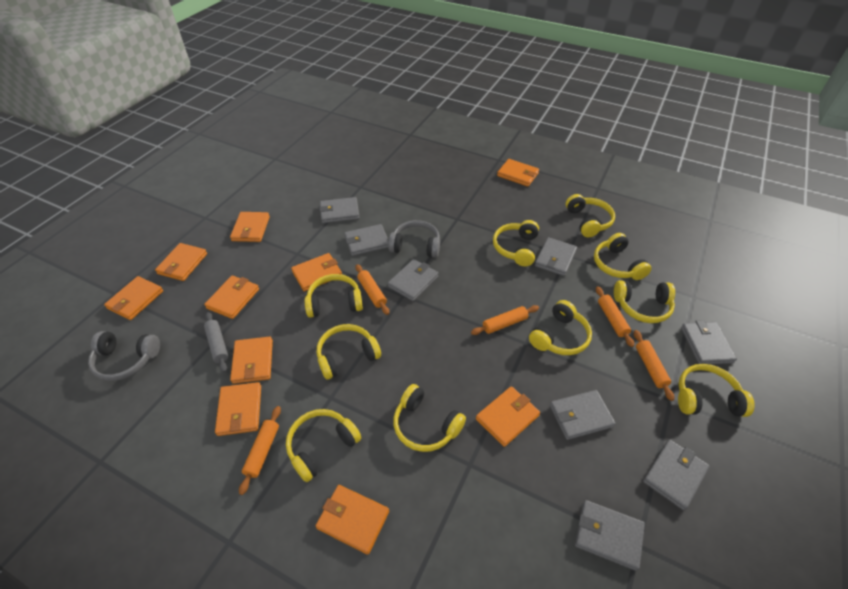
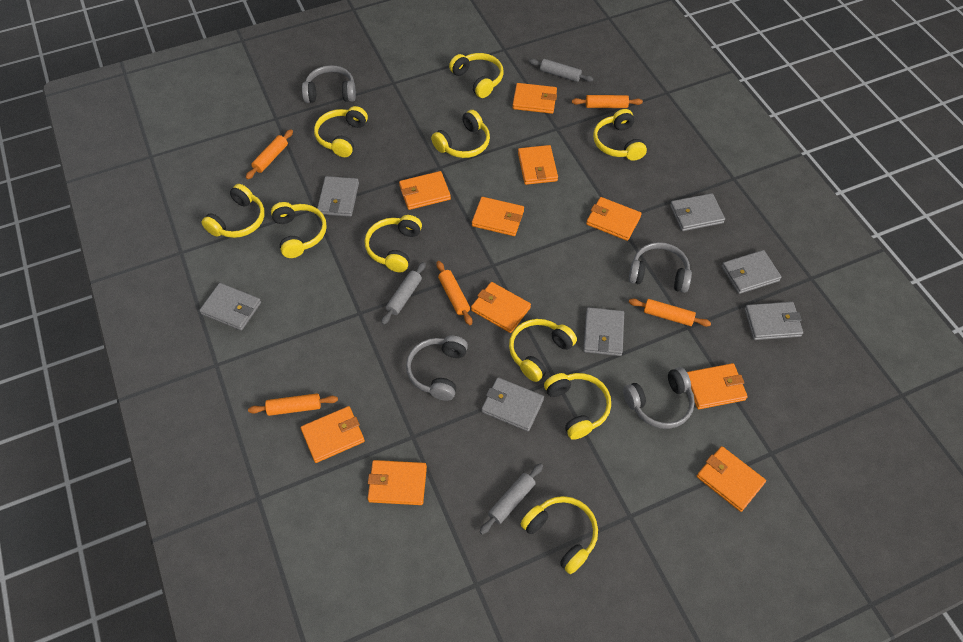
grey headphones: [88,331,160,381] [388,220,440,258] = 2 -> [302,65,356,103] [406,336,468,401] [623,367,695,429] [629,242,692,293] = 4
grey rolling pin: [204,312,228,373] = 1 -> [381,262,426,325] [480,463,543,535] [528,59,594,82] = 3
grey wallet: [319,197,360,223] [344,224,389,256] [388,259,438,301] [535,237,577,276] [550,390,616,440] [575,500,645,571] [643,439,710,510] [681,320,737,365] = 8 -> [199,283,261,331] [317,176,359,217] [481,377,544,431] [583,307,624,356] [670,193,725,231] [722,250,782,294] [745,302,803,340] = 7

